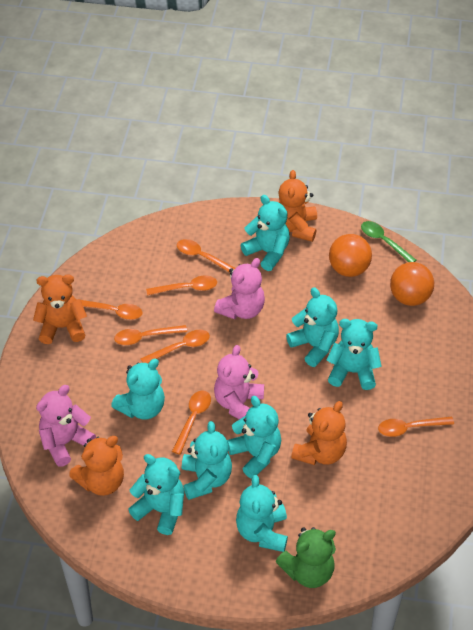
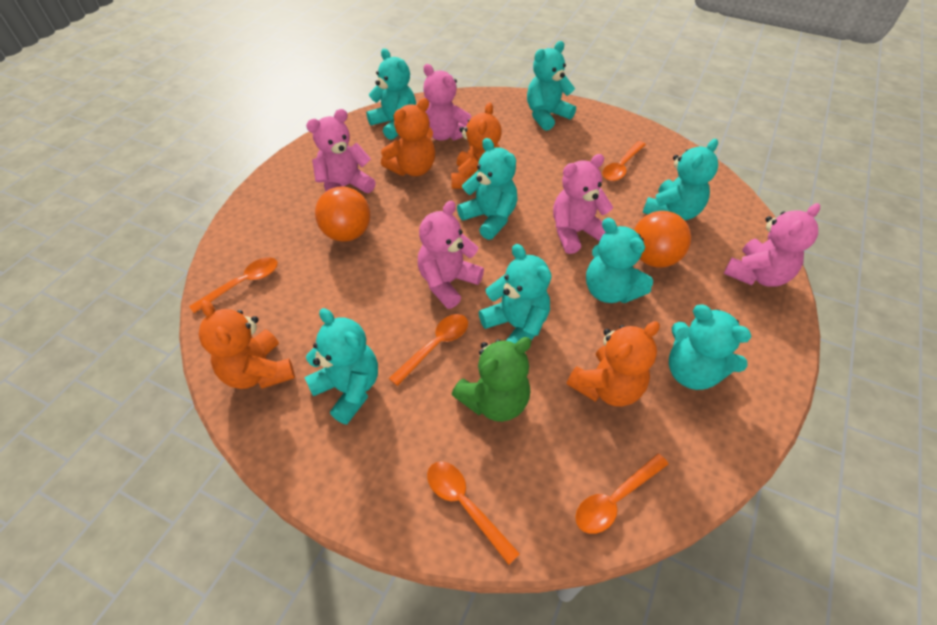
green spoon: [361,221,416,262] = 1 -> none = 0
orange spoon: [76,299,142,320] [114,325,187,345] [140,330,210,363] [146,275,217,296] [172,390,211,455] [177,239,235,273] [378,417,454,437] = 7 -> [189,257,278,313] [389,314,468,386] [427,462,520,565] [575,453,668,534] [602,141,646,181] = 5
pink teddy bear: [36,385,96,467] [214,258,265,319] [214,345,264,419] = 3 -> [306,109,376,193] [418,200,484,309] [423,64,471,141] [553,154,613,254] [724,203,820,287] = 5

